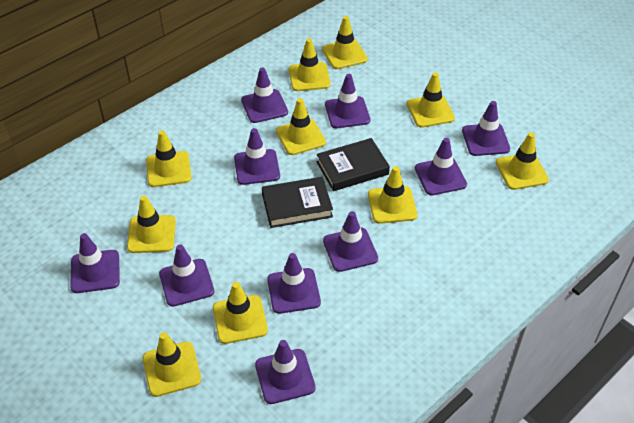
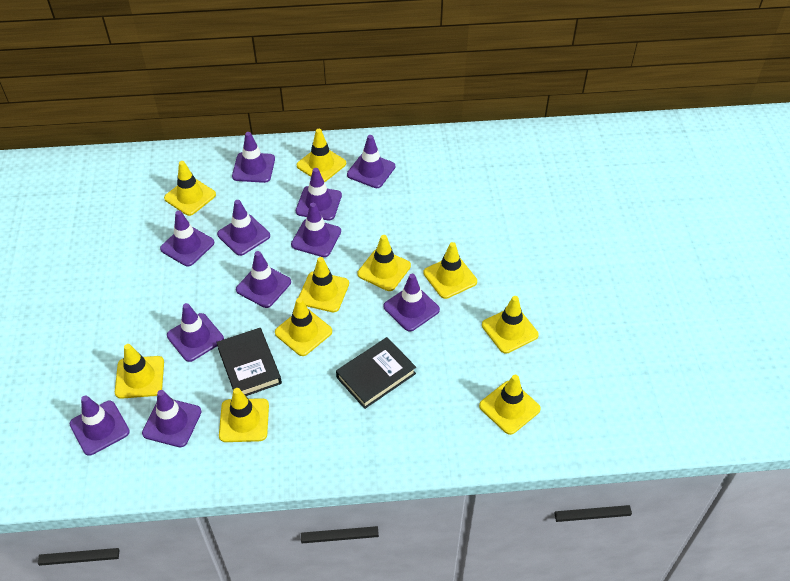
purple traffic cone: [70,233,120,293] [159,245,214,307] [234,128,280,185] [241,68,288,123] [255,340,316,404] [267,253,321,314] [323,211,378,272] [325,74,370,128] [415,138,467,195] [462,101,510,156] = 10 -> [70,396,130,456] [142,390,201,447] [160,210,214,267] [167,303,224,362] [217,200,270,256] [232,132,275,183] [236,251,291,308] [291,203,341,257] [296,168,342,221] [347,135,395,188] [383,274,440,332] = 11

